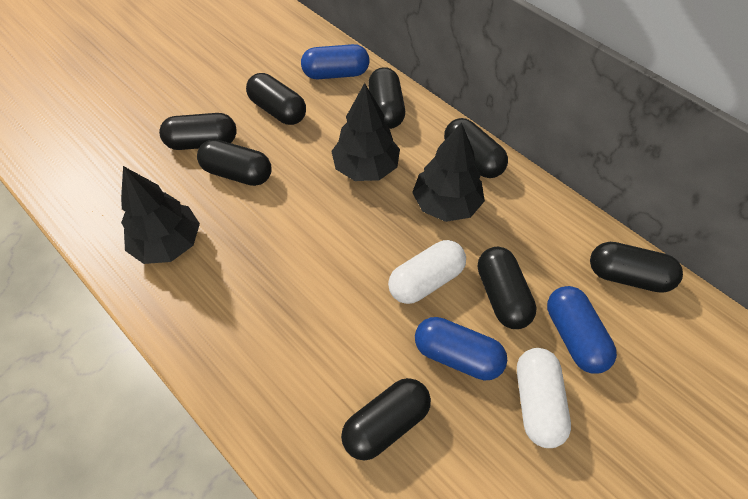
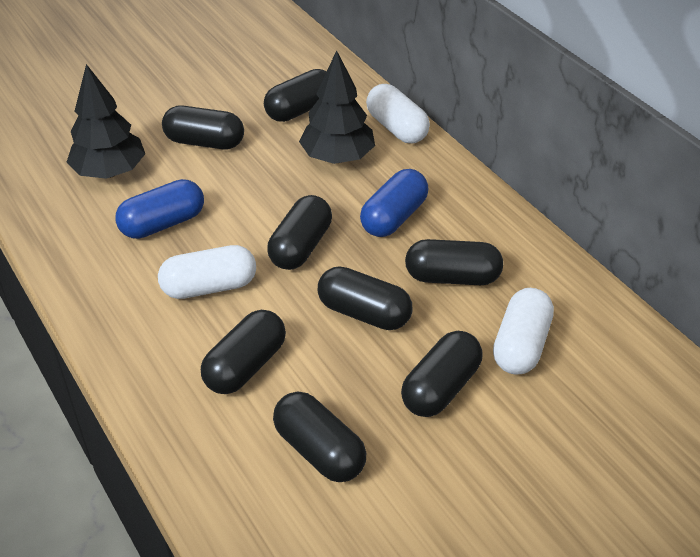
black tree: [121,166,200,264] [331,83,400,181] [412,122,485,222] = 3 -> [66,64,145,179] [299,50,375,164] = 2
blue capsule: [301,44,370,79] [415,317,507,380] [547,286,617,374] = 3 -> [115,179,204,239] [360,169,428,237] = 2
white capsule: [388,240,466,304] [517,348,571,448] = 2 -> [158,245,256,299] [366,84,430,144] [493,288,554,375] = 3

